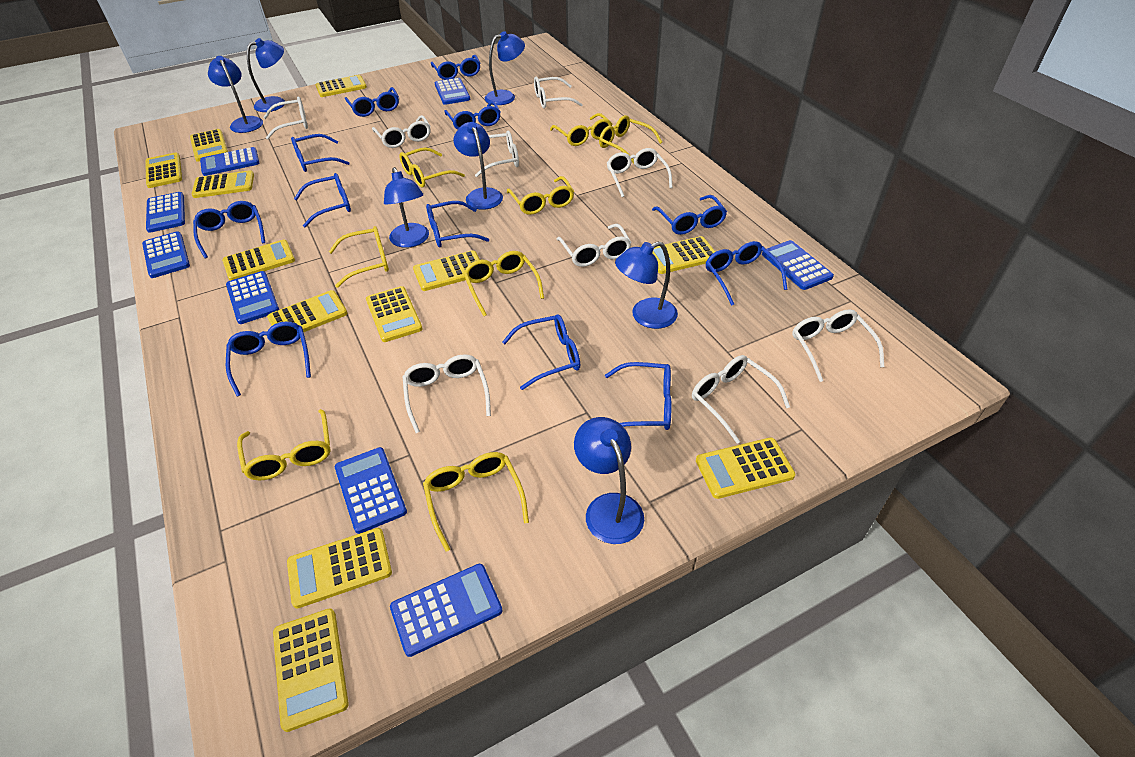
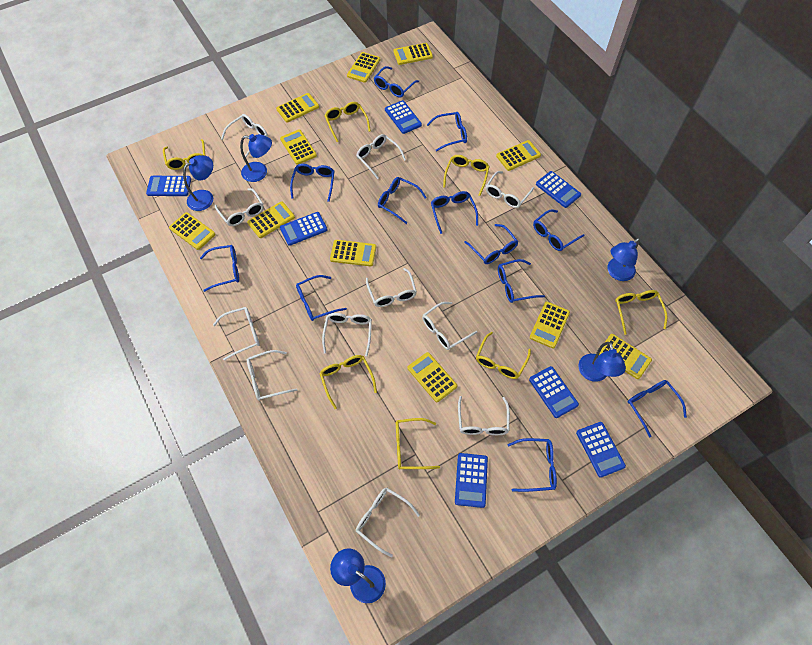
blue calculator: [142,231,190,278] [146,192,185,233] [200,147,259,176] [226,271,279,324] [335,447,407,534] [390,564,503,657] [435,78,470,105] [762,240,834,290] = 8 -> [146,176,191,196] [280,212,328,246] [385,100,422,134] [455,453,488,508] [529,366,579,418] [536,171,581,208] [576,422,626,478] = 7
blue lamp: [208,56,263,133] [247,38,285,112] [384,167,429,248] [454,122,503,210] [485,31,525,105] [574,417,644,544] [615,241,678,329] = 7 -> [183,155,213,211] [240,134,272,182] [330,549,386,603] [578,342,626,382] [607,238,640,281] = 5
white glasses: [263,97,308,139] [372,115,431,148] [403,354,491,433] [475,131,519,177] [534,77,583,109] [556,224,631,267] [607,148,673,197] [692,355,790,444] [792,309,884,382] = 9 -> [213,307,260,361] [215,188,264,226] [221,114,268,157] [247,350,297,401] [322,313,372,356] [356,134,406,179] [356,488,420,557] [366,268,417,307] [422,302,477,350] [458,396,510,435] [486,171,534,208] = 11
yellow calculator: [145,152,182,188] [190,129,228,162] [192,170,254,198] [222,240,295,281] [267,290,348,332] [273,608,349,732] [287,528,392,609] [315,75,367,97] [366,286,423,342] [413,250,480,291] [652,236,715,274] [696,438,795,499] = 12 -> [169,212,216,250] [247,201,295,238] [276,93,319,123] [280,129,317,165] [330,240,376,266] [347,52,380,83] [393,43,433,65] [407,352,457,402] [496,140,541,171] [530,302,570,349] [599,334,652,379] = 11
yellow glasses: [237,409,331,480] [329,226,389,288] [399,147,465,187] [423,452,529,551] [463,251,544,316] [507,176,574,215] [550,113,612,146] [599,115,662,163] = 8 -> [163,139,205,170] [319,355,377,409] [324,102,371,142] [396,418,440,469] [443,155,490,196] [476,332,531,379] [615,290,668,335] = 7

